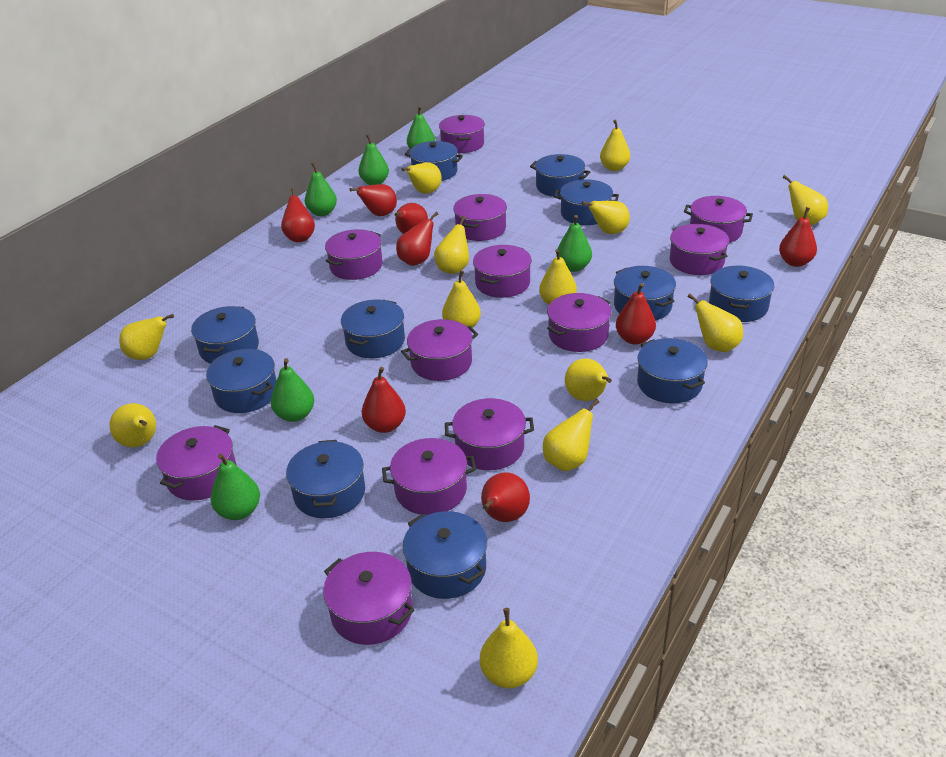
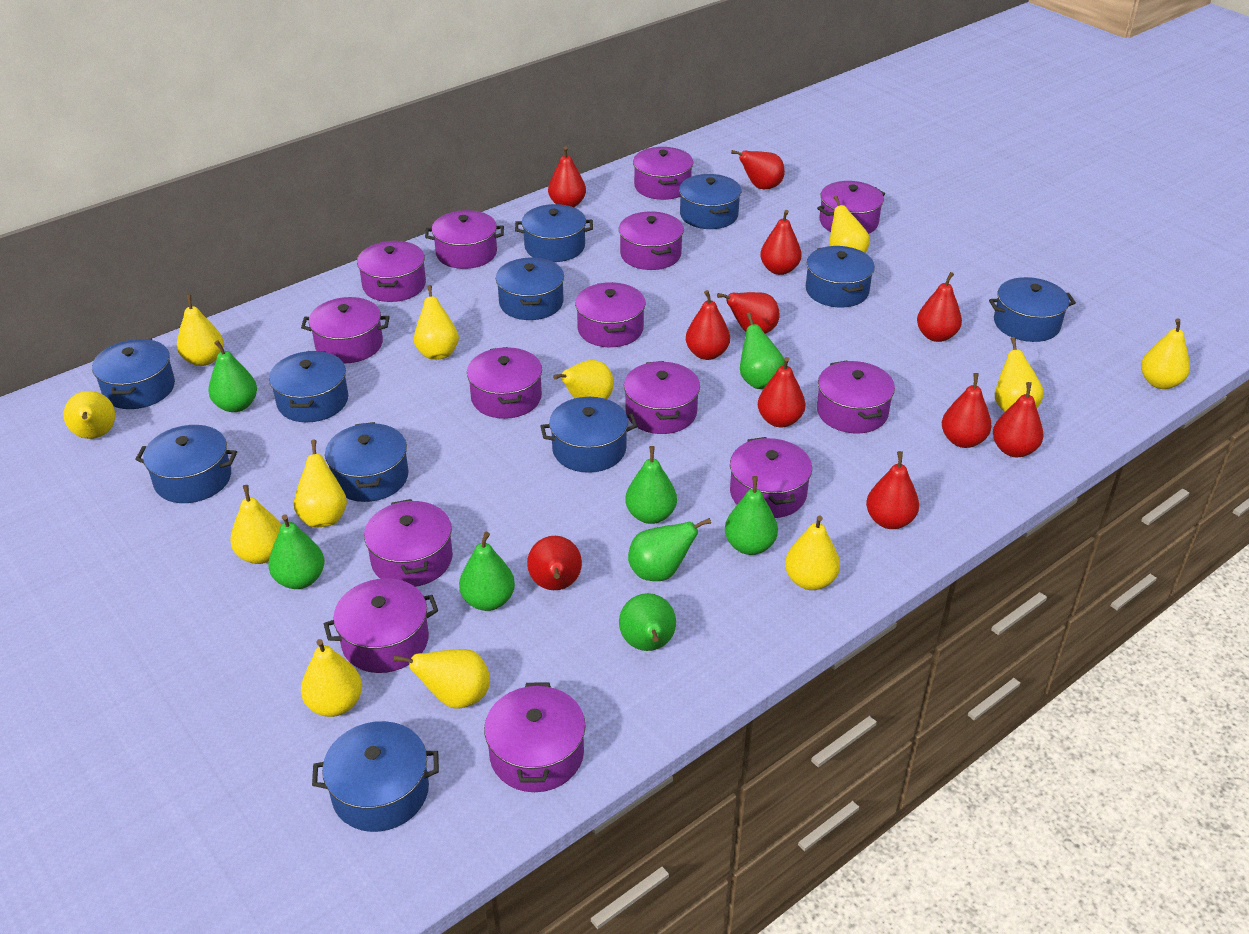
green pear: [211,454,260,520] [271,358,314,422] [305,163,337,216] [358,134,389,185] [407,106,435,149] [556,215,592,272] = 6 -> [208,340,257,412] [268,514,324,589] [459,532,515,611] [619,593,676,651] [625,446,677,524] [628,518,711,581] [725,476,778,555] [740,312,784,389] = 8
purple pot: [156,425,237,501] [323,552,414,645] [325,229,382,280] [382,438,476,515] [401,319,478,381] [439,115,485,153] [445,398,534,470] [453,194,507,241] [473,245,532,298] [547,293,611,352] [670,224,729,275] [684,196,753,243] = 12 -> [301,297,390,364] [324,578,438,673] [357,241,426,302] [364,499,453,587] [425,210,504,269] [467,347,542,419] [484,683,586,792] [575,282,646,347] [619,211,684,270] [624,361,700,434] [633,147,693,200] [730,437,812,518] [817,181,885,234] [817,361,895,433] = 14
red pear: [281,188,315,242] [349,184,397,216] [362,367,406,433] [395,203,428,234] [396,212,438,266] [481,472,530,522] [616,283,656,345] [779,207,817,267] = 8 -> [527,536,582,590] [548,146,586,207] [686,290,730,360] [717,292,780,334] [731,150,785,189] [758,357,805,427] [760,210,802,275] [866,451,919,529] [917,272,962,342] [942,373,992,448] [993,382,1043,457] = 11
yellow pear: [109,403,156,447] [119,314,174,360] [401,163,442,194] [434,216,469,274] [442,270,481,330] [480,608,538,688] [539,249,577,305] [543,399,599,471] [565,358,612,401] [582,201,630,234] [600,120,630,171] [687,293,743,352] [783,175,828,225] = 13 -> [63,391,115,439] [177,294,224,366] [230,485,281,564] [294,439,347,527] [301,639,362,717] [393,649,490,709] [414,285,459,360] [553,360,614,399] [785,515,840,590] [829,195,870,253] [995,337,1044,412] [1141,318,1190,389] = 12

